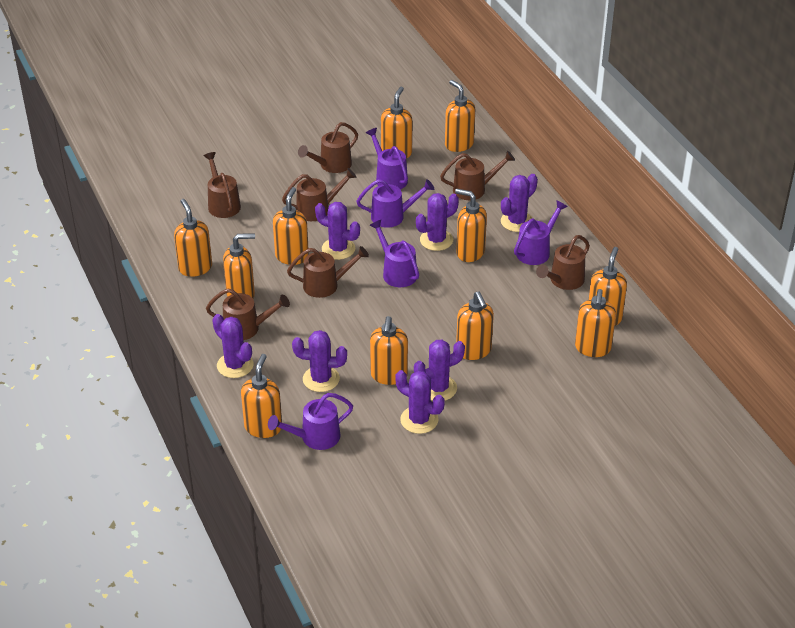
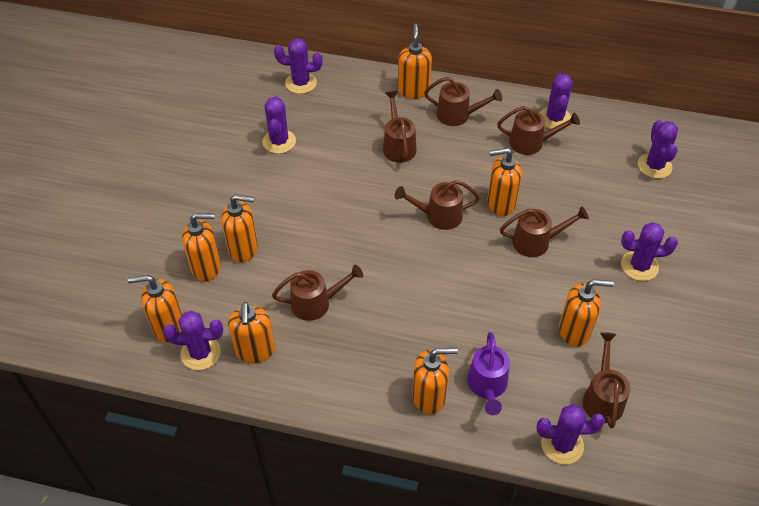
orange soap dispenser: [174,199,212,277] [223,233,255,298] [241,354,282,438] [273,187,309,265] [370,316,408,385] [381,86,413,158] [445,80,475,152] [455,189,487,262] [456,291,494,360] [575,289,616,357] [589,247,627,326] = 11 -> [128,275,182,342] [182,213,221,281] [221,194,258,262] [228,302,275,363] [398,23,432,99] [412,347,458,414] [487,148,522,216] [559,279,614,347] = 8
purple watering can: [268,393,353,450] [356,179,434,228] [366,128,408,189] [370,220,419,287] [514,200,568,265] = 5 -> [467,332,510,415] = 1

